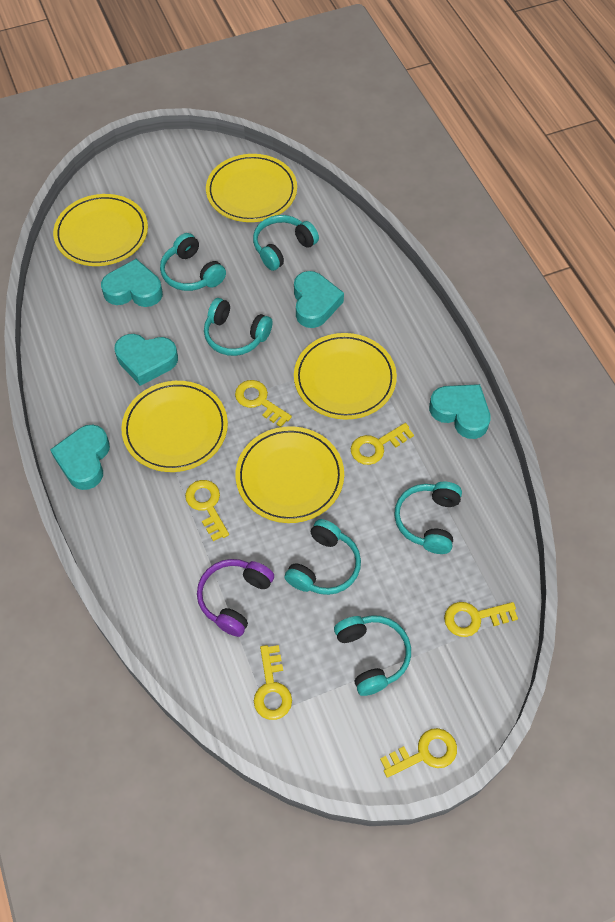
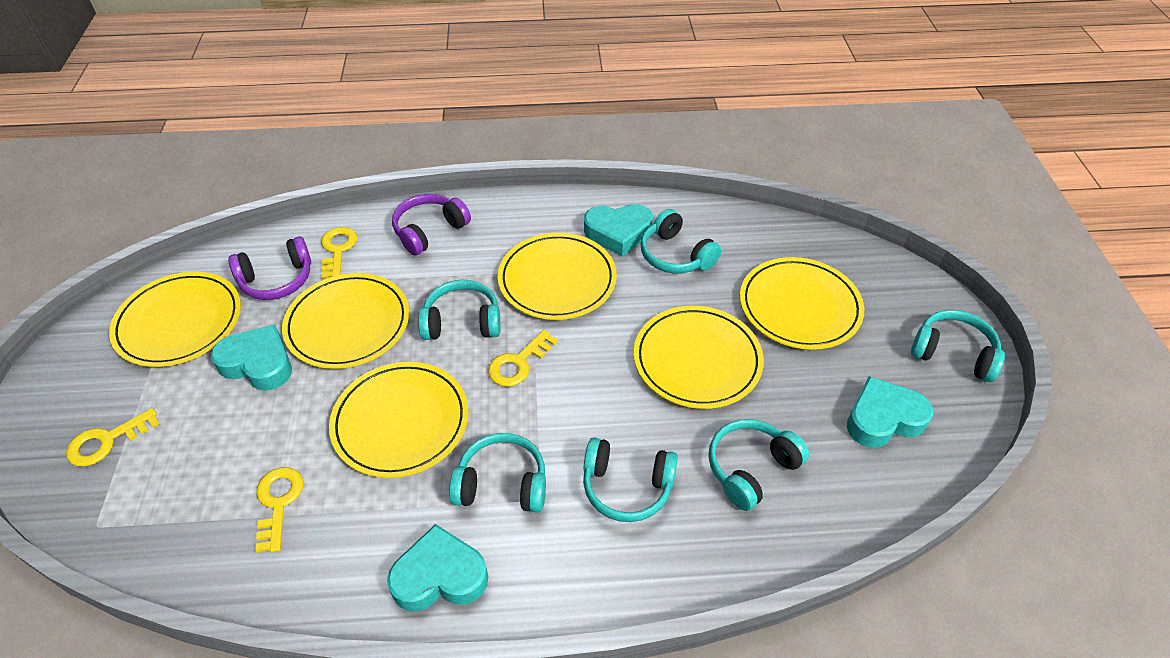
purple headphones: [197,559,274,637] = 1 -> [228,236,311,300] [392,194,471,256] = 2
turquoise heart: [50,425,110,490] [101,259,163,307] [115,334,178,386] [294,271,344,328] [429,384,491,439] = 5 -> [211,324,292,391] [387,524,488,611] [584,204,653,256] [847,376,933,448] = 4
yellow key: [185,480,229,541] [235,380,292,427] [254,645,292,720] [351,423,414,465] [380,728,457,778] [444,602,518,637] = 6 -> [66,408,160,466] [255,467,303,552] [321,227,357,279] [488,330,558,387] = 4
yellow plate: [53,194,148,266] [121,381,228,472] [206,154,297,222] [235,426,344,523] [294,333,397,420] = 5 -> [109,272,241,367] [282,273,409,369] [329,362,468,478] [498,233,617,320] [634,306,764,409] [740,257,865,350] = 6

